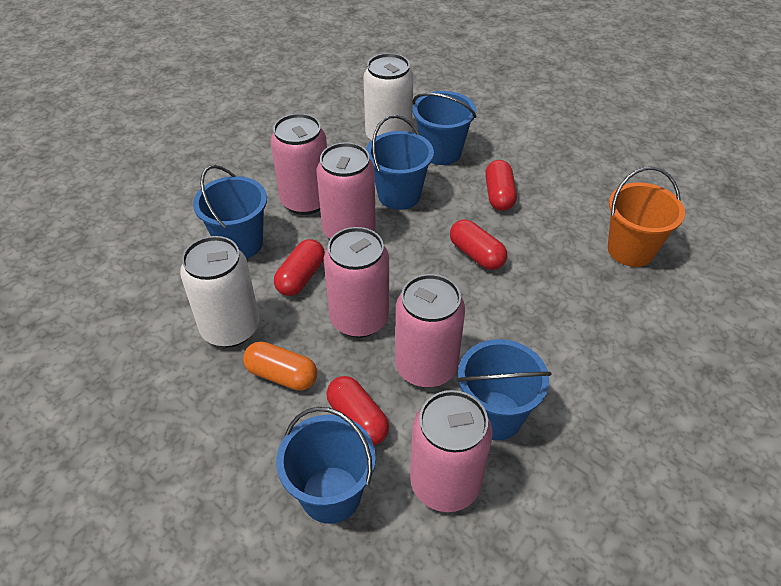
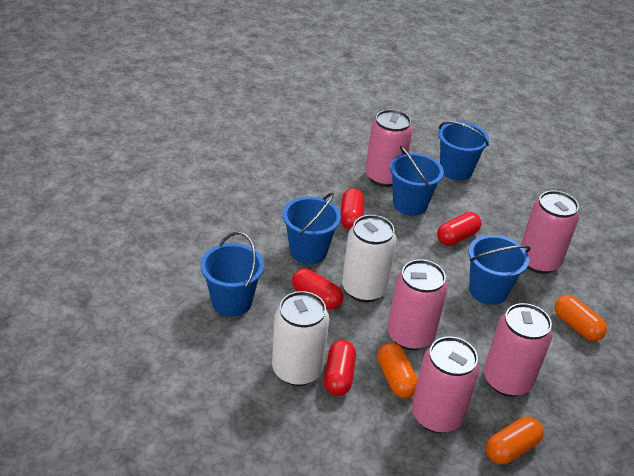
orange bucket: [608,167,685,267] = 1 -> none = 0
orange capsule: [243,341,317,391] = 1 -> [377,343,418,398] [486,417,544,465] [555,295,607,341] = 3

